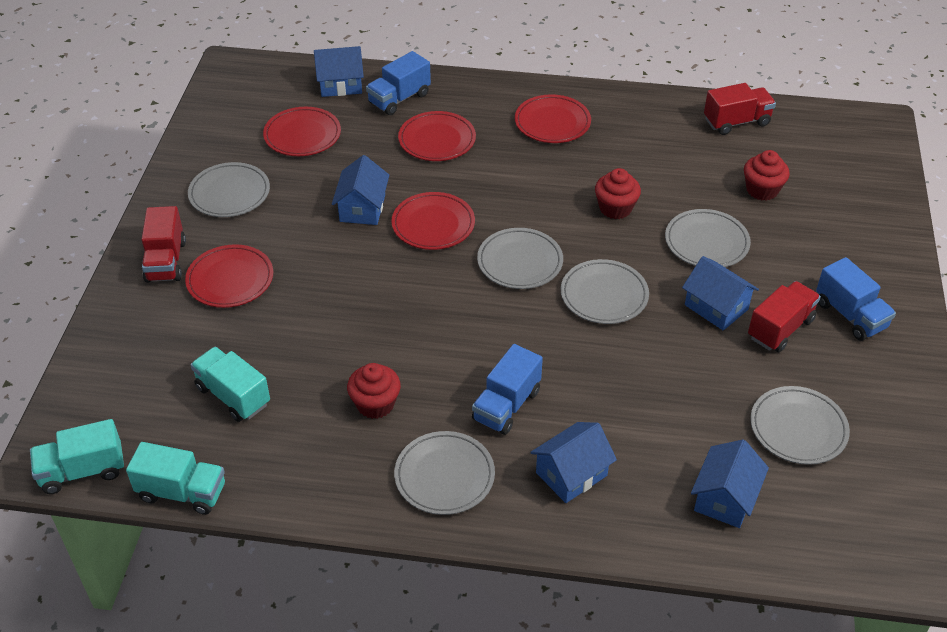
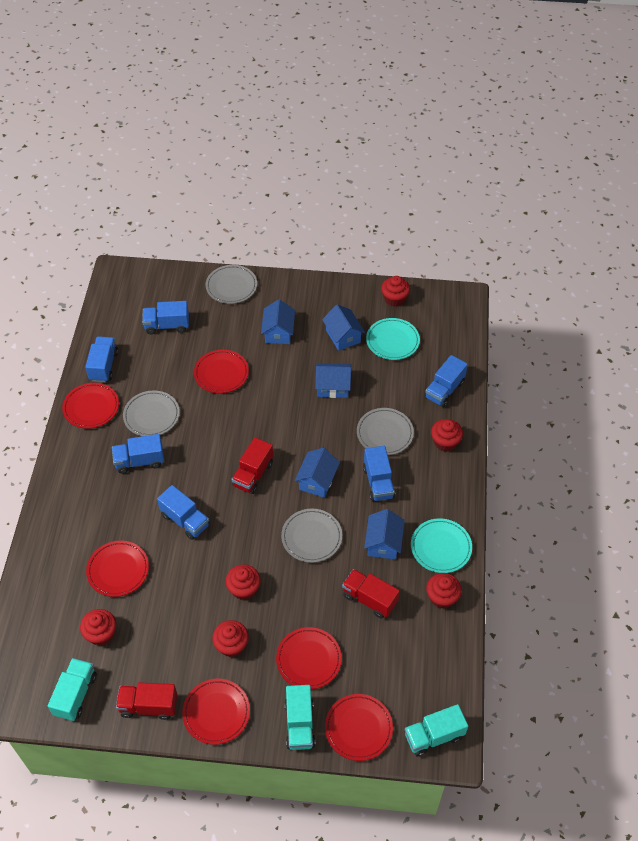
blue truck: [366,51,431,115] [472,344,543,435] [816,257,896,341] = 3 -> [85,336,118,382] [112,434,164,474] [142,301,189,334] [157,485,209,540] [363,446,395,501] [425,355,468,407] = 6
grey plate: [188,162,270,217] [394,431,495,515] [477,228,563,289] [561,259,649,324] [665,209,751,267] [750,386,850,465] = 6 -> [123,390,180,436] [206,265,257,304] [281,509,342,563] [357,408,414,455] = 4
red cupcake: [347,363,401,419] [595,168,641,219] [744,150,790,201] = 3 -> [80,609,116,646] [212,620,249,657] [225,564,261,600] [381,276,410,307] [426,573,462,609] [431,419,463,452] = 6
red plate: [185,244,273,308] [263,107,341,156] [391,192,475,250] [398,111,476,161] [515,94,591,143] = 5 -> [62,383,119,429] [86,541,149,597] [182,679,250,745] [194,350,249,394] [276,627,342,689] [325,694,393,761] = 6
turquoise plate: none = 0 -> [366,318,420,360] [411,518,472,573] = 2

